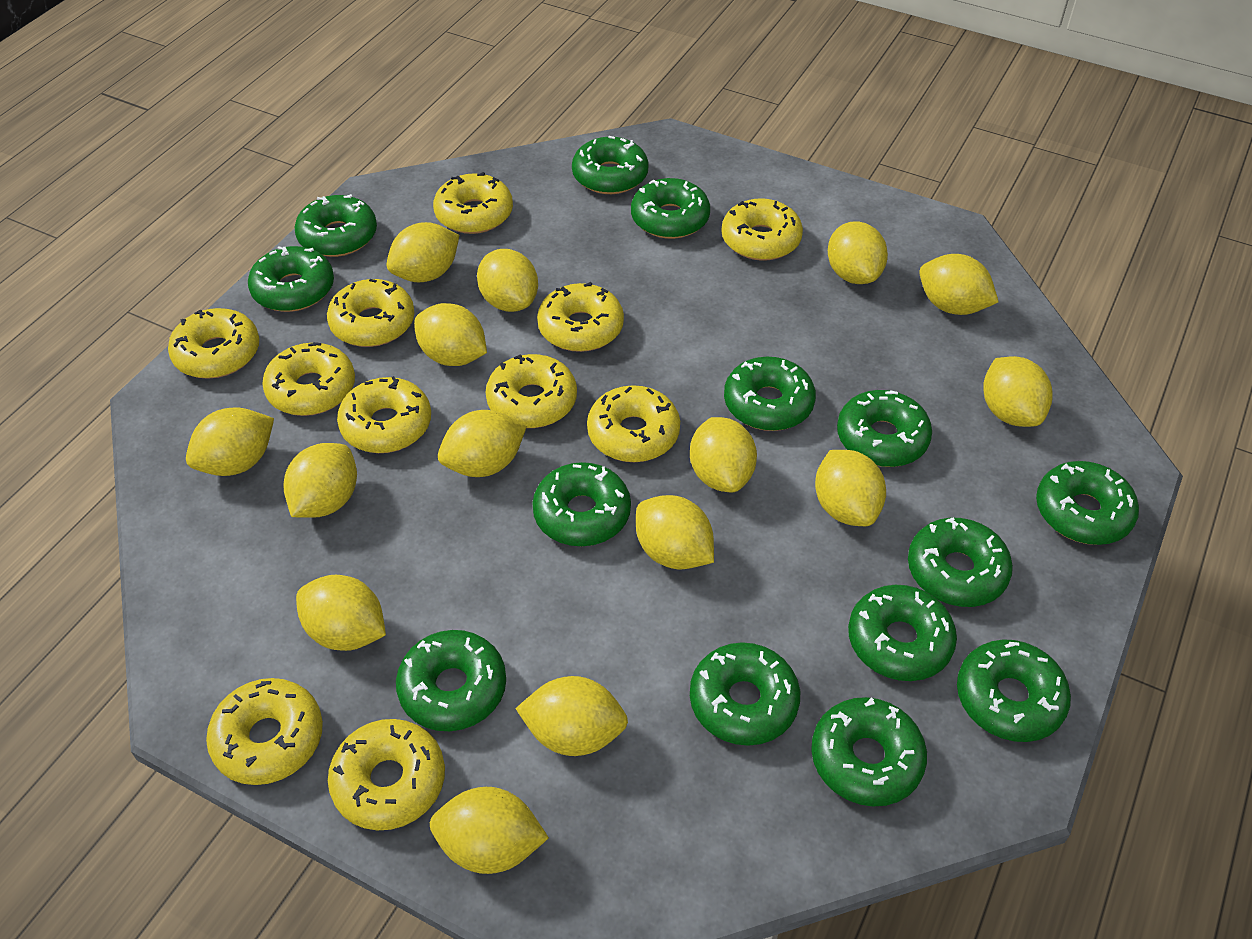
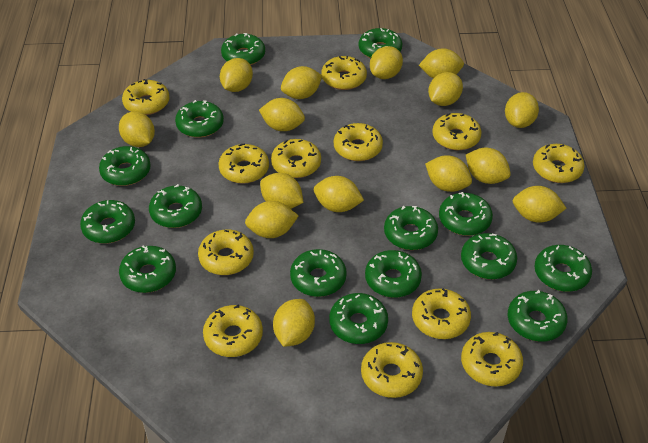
green donut: [248,246,334,312] [294,194,377,257] [396,630,506,731] [532,462,631,546] [572,136,649,194] [631,178,710,239] [690,642,800,746] [724,357,816,431] [811,697,927,806] [837,390,932,467] [848,585,957,681] [908,518,1013,607] [957,639,1071,742] [1036,461,1139,545] = 14 -> [80,200,135,244] [99,146,151,186] [119,246,176,293] [149,184,202,228] [175,100,224,138] [221,33,265,65] [290,249,347,297] [329,293,388,344] [359,28,403,58] [365,250,422,298] [384,206,438,250] [439,192,493,236] [461,233,517,279] [508,290,568,342] [534,245,592,292] = 15
yellow donut: [168,308,259,379] [206,678,323,785] [262,342,355,416] [327,279,414,347] [328,719,445,831] [337,376,431,453] [433,172,513,234] [486,354,577,428] [537,282,624,352] [587,385,680,462] [721,198,803,261] = 11 -> [122,79,170,115] [198,229,254,275] [203,304,263,357] [218,144,269,184] [271,139,321,178] [321,56,367,90] [334,123,383,161] [361,342,423,398] [412,288,471,339] [432,113,482,150] [461,332,523,387] [533,144,585,183] = 12

